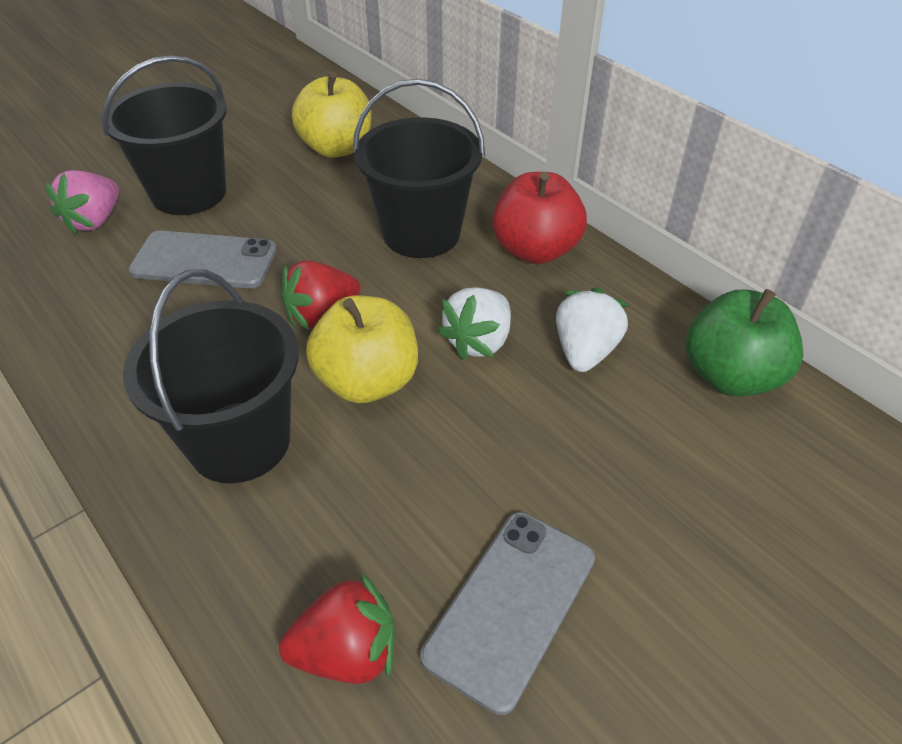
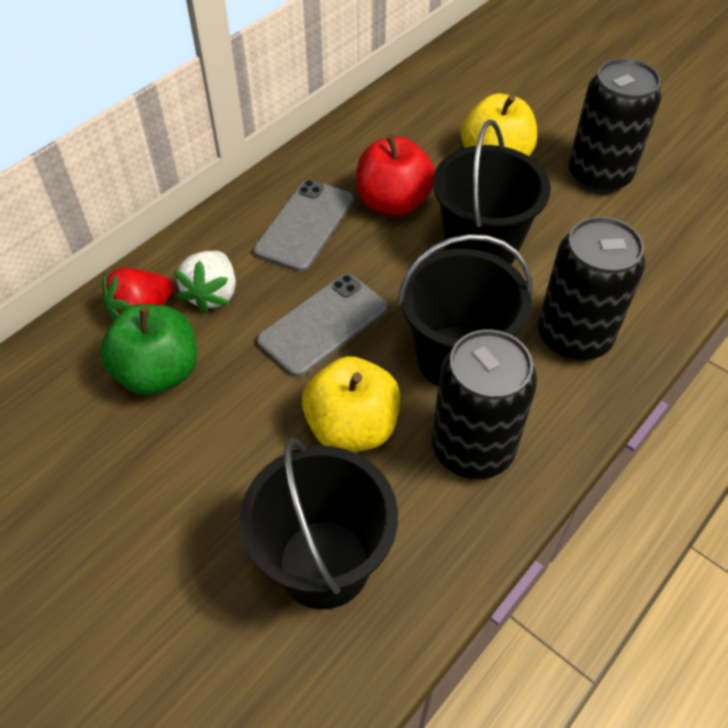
black can: none = 0 -> [432,330,537,479] [538,216,645,361] [568,58,662,193] = 3
pink strawberry: [45,170,119,235] = 1 -> none = 0
red strawberry: [279,573,395,684] [281,260,361,330] = 2 -> [102,268,173,321] = 1
white strawberry: [437,287,511,360] [556,287,630,372] = 2 -> [174,251,236,313] = 1

